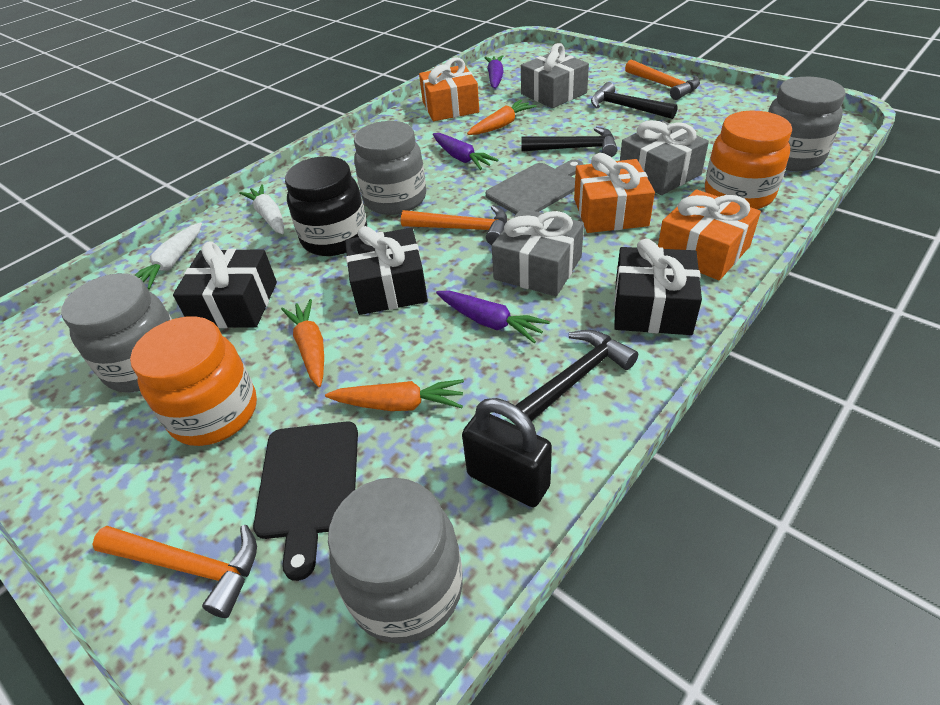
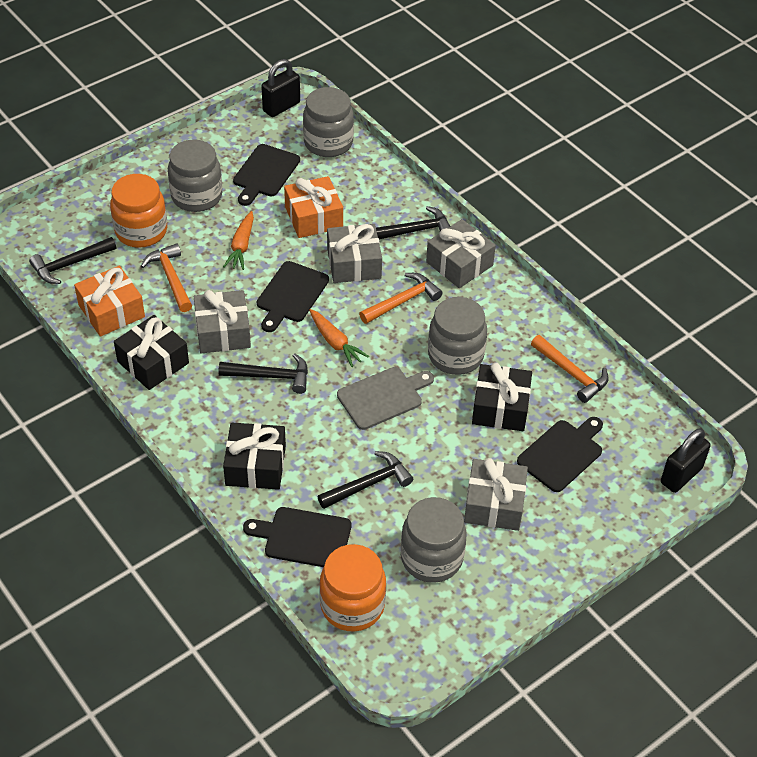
black cutting board: [253,422,358,581] = 1 -> [233,144,300,206] [243,507,351,567] [257,261,329,332] [517,417,603,492] = 4
black hammer: [515,330,638,421] [521,127,617,157] [591,82,678,119] = 3 -> [29,237,116,284] [218,353,308,394] [318,451,413,509] [376,206,450,240] = 4
black jar: [285,156,367,256] = 1 -> none = 0
black padlock: [462,398,552,507] = 1 -> [261,59,300,117] [661,428,711,493] = 2
grey gift: [492,208,584,296] [521,43,589,108] [620,120,709,195] = 3 -> [194,290,251,353] [327,224,382,283] [426,219,496,288] [464,458,528,531] = 4
orange carrot: [281,299,324,387] [325,379,464,411] [467,100,536,135] = 3 -> [223,211,254,270] [309,309,369,367] = 2
orange gift: [419,58,479,121] [574,153,655,233] [658,190,761,280] = 3 -> [74,266,145,337] [284,176,343,238] = 2
purple carrot: [433,133,499,170] [436,291,550,343] [484,55,504,89] = 3 -> none = 0
white carrot: [135,222,202,289] [239,184,284,234] = 2 -> none = 0

